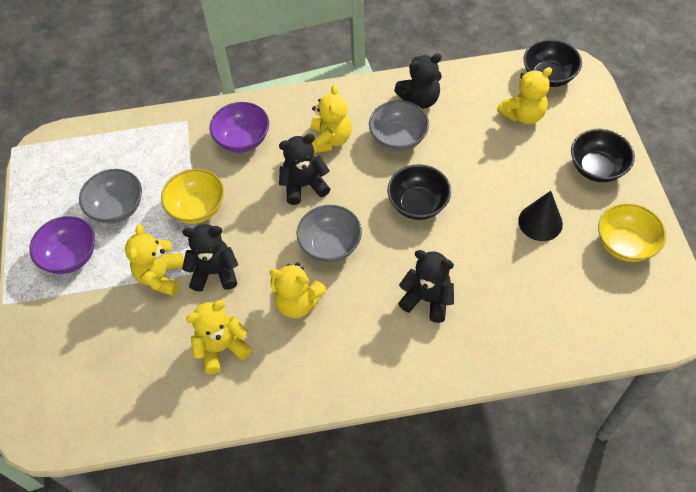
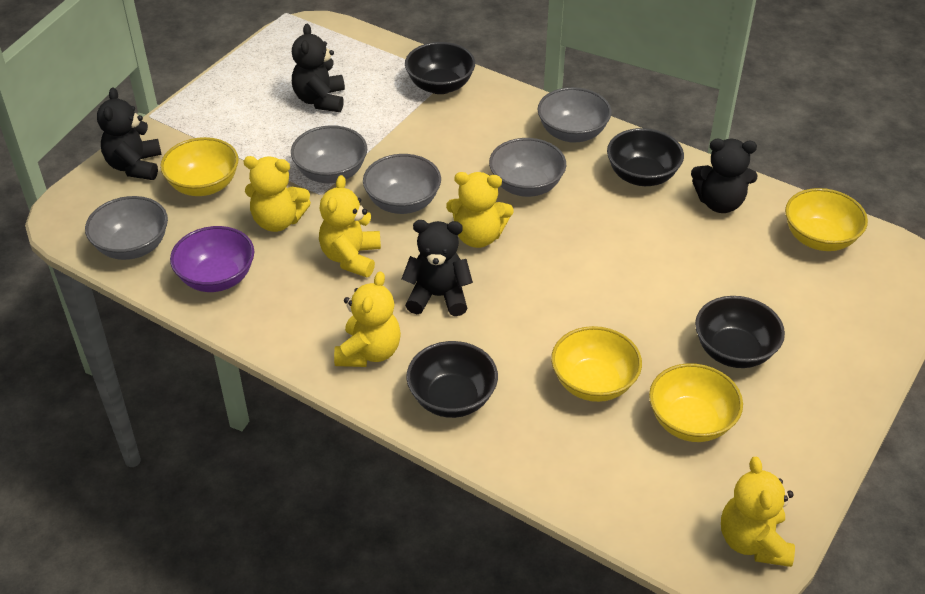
black bowl: [387,164,451,220] [523,39,582,87] [571,129,635,182] = 3 -> [405,42,475,94] [406,341,498,418] [607,128,684,186] [695,296,785,368] = 4
black cone: [518,191,563,241] = 1 -> none = 0
grey bowl: [79,169,142,224] [297,205,362,263] [369,100,429,151] = 3 -> [85,196,168,260] [291,125,367,183] [363,154,441,214] [489,138,566,197] [538,87,611,143] = 5
purple bowl: [29,216,95,274] [210,102,269,153] = 2 -> [170,226,254,292] = 1
yellow bowl: [161,169,224,224] [598,203,666,262] = 2 -> [160,137,239,196] [551,326,642,402] [649,363,743,442] [785,188,868,251] = 4

